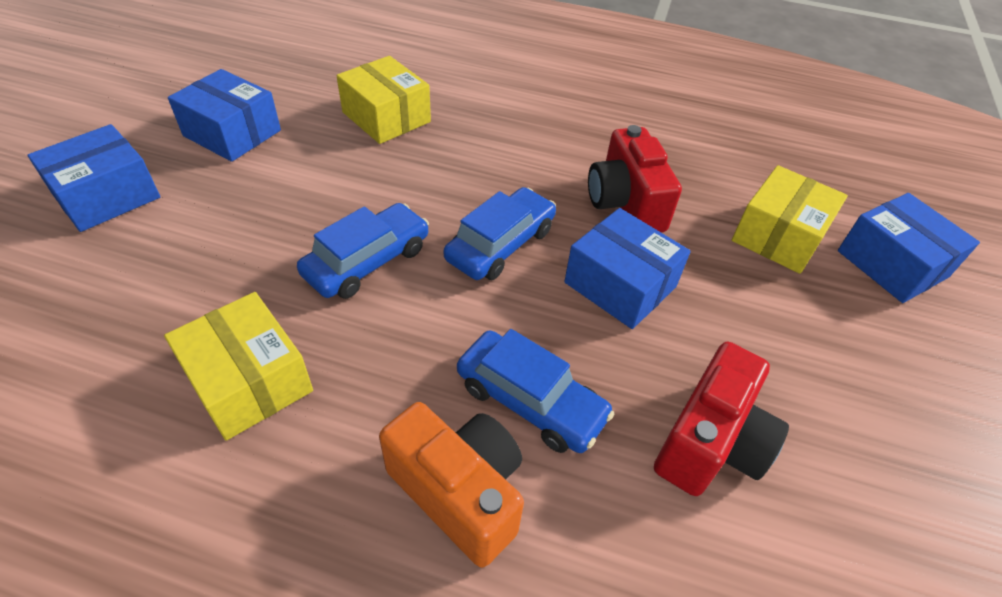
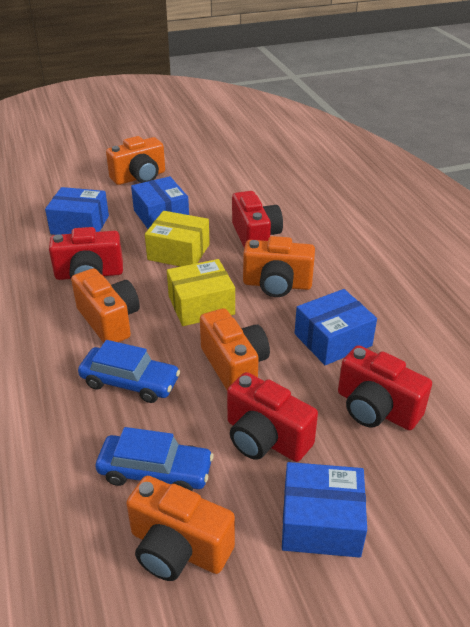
blue car: [297,203,429,299] [444,187,556,280] [457,329,614,453] = 3 -> [78,340,180,403] [96,427,214,491] = 2
orange camera: [379,402,524,568] = 1 -> [71,268,140,343] [106,136,165,185] [126,476,235,581] [200,308,270,390] [243,236,315,297] = 5
red camera: [588,125,682,233] [654,342,789,496] = 2 -> [49,227,123,280] [227,372,318,462] [232,191,283,248] [338,345,432,430] = 4
yellow box: [164,292,313,441] [336,56,431,144] [732,165,848,274] = 3 -> [145,211,210,267] [167,259,235,326] = 2

